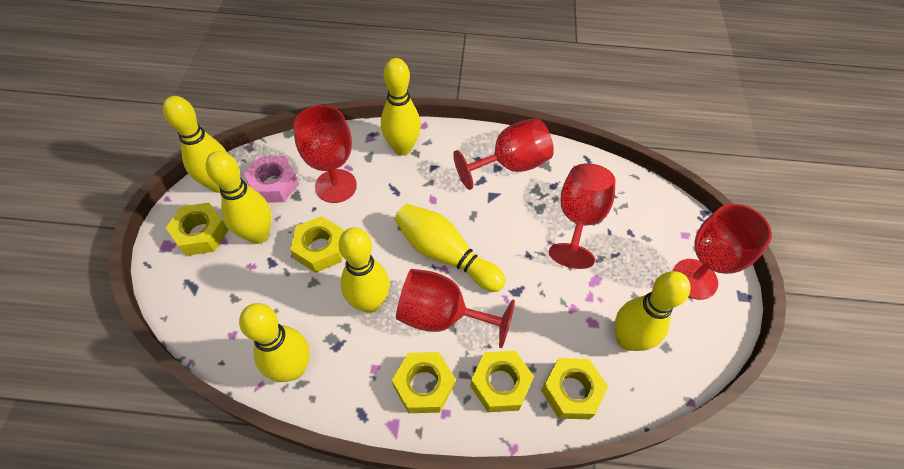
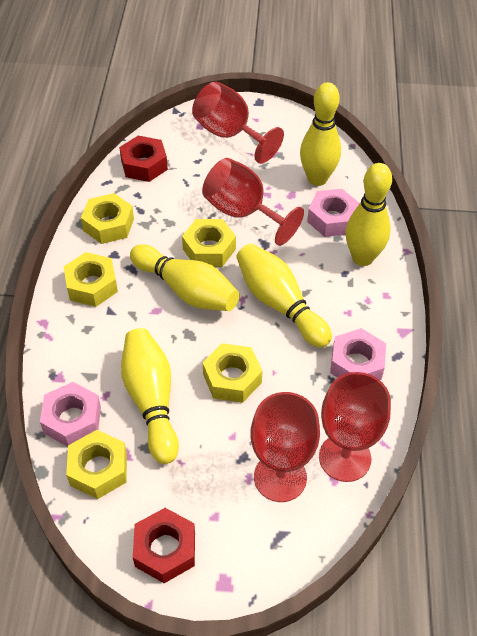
pink nut: [243,156,299,203] = 1 -> [40,382,101,447] [307,189,360,237] [330,328,386,380] = 3
red goblet: [293,105,357,203] [396,269,515,348] [453,118,554,190] [549,163,615,269] [673,204,772,300] = 5 -> [192,82,284,164] [202,158,304,246] [251,392,320,502] [319,372,391,482] = 4
red nut: none = 0 -> [119,136,168,182] [133,508,195,583] = 2
yellow bowling pin: [163,96,227,193] [206,151,272,244] [239,303,310,382] [339,227,390,313] [381,58,421,156] [395,204,506,292] [615,271,691,351] = 7 -> [121,328,179,464] [130,244,239,311] [236,244,332,348] [300,82,341,186] [346,163,392,266] = 5

